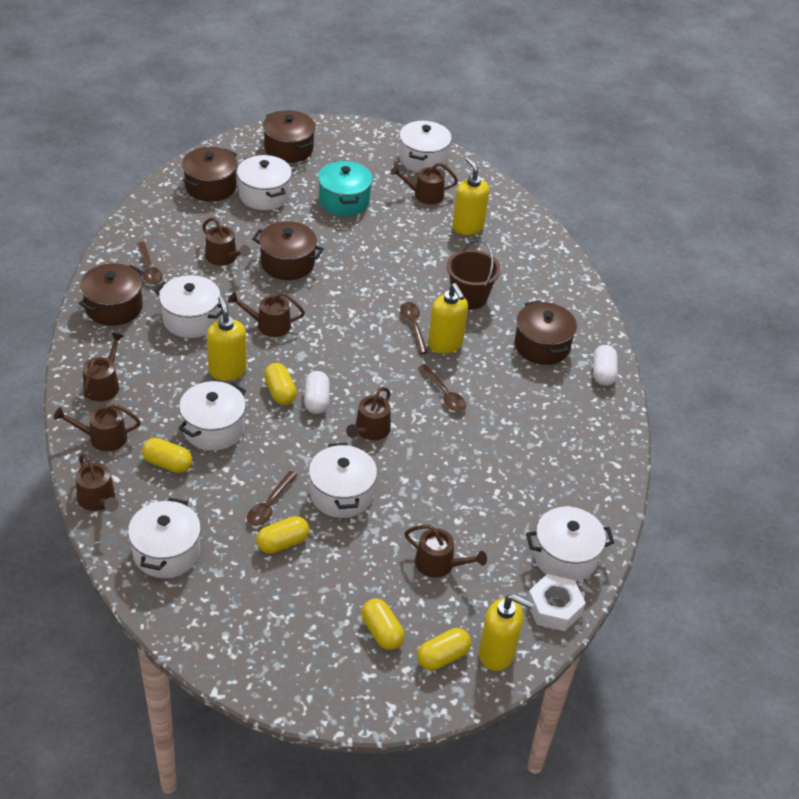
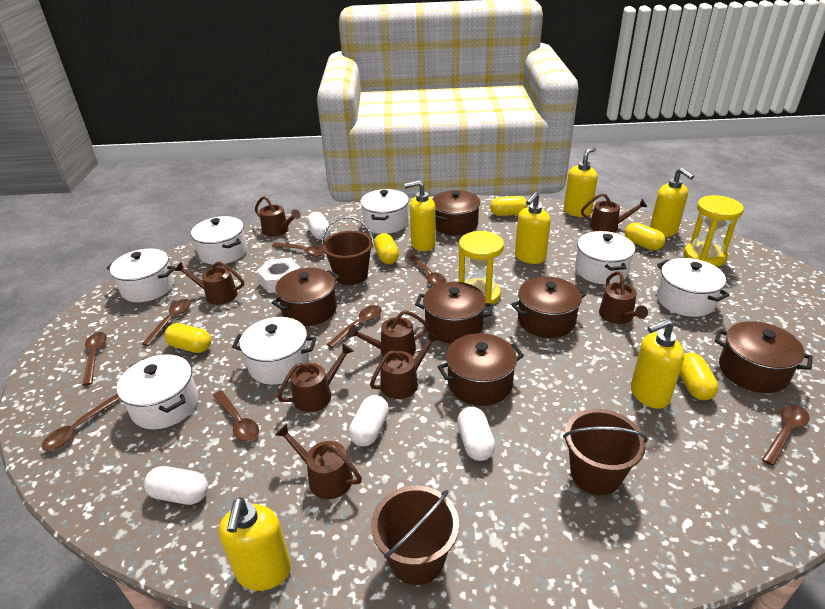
brown bucket: [447,239,501,310] = 1 -> [321,216,374,285] [371,485,459,585] [563,409,648,495] = 3
brown pot: [79,263,144,326] [182,147,237,202] [252,221,324,280] [263,110,316,163] [515,301,577,365] = 5 -> [272,268,339,326] [415,282,494,344] [432,190,480,235] [438,333,524,406] [511,277,587,338] [715,321,813,393] = 6
brown spoon: [137,242,163,285] [247,471,298,526] [400,302,428,354] [418,364,466,412] = 4 -> [42,394,120,450] [82,332,107,386] [142,299,191,346] [213,390,259,441] [272,242,325,257] [327,305,382,348] [408,255,446,286] [762,405,810,466] = 8
turquoise pot: [318,161,373,216] = 1 -> none = 0
white capsule: [304,371,330,414] [593,345,618,386] = 2 -> [144,466,208,505] [307,212,331,240] [349,395,389,447] [457,407,495,461] = 4
yellow hourglass: none = 0 -> [459,231,504,307] [684,195,744,267] = 2
yellow soap dispenser: [207,296,247,381] [428,283,468,354] [452,157,489,235] [479,594,534,671] = 4 -> [219,497,291,591] [404,180,436,251] [515,192,551,264] [564,147,598,217] [631,319,684,409] [650,168,694,237] = 6

